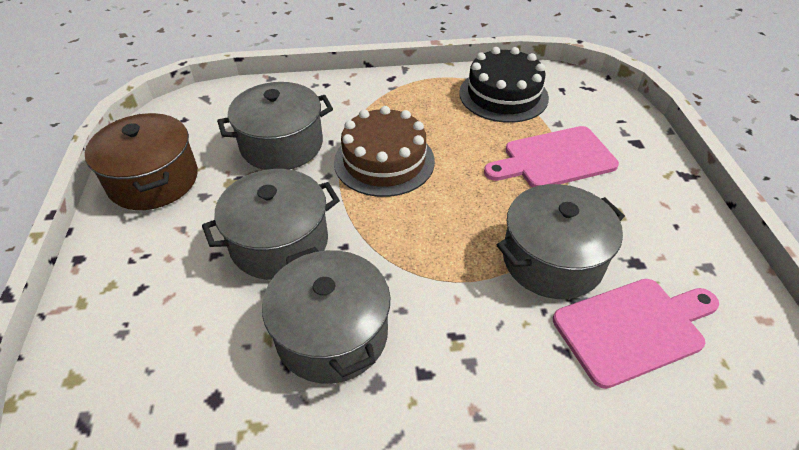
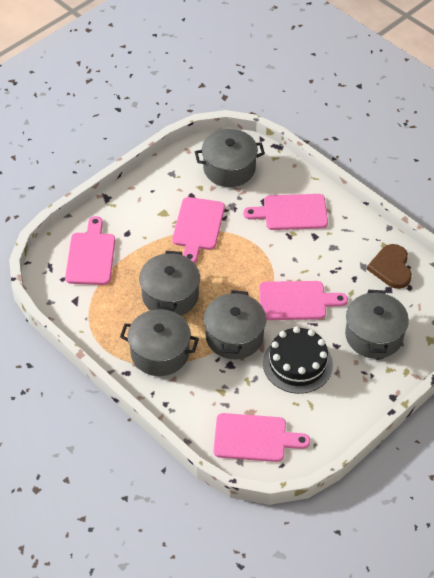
brown cake: [334,106,435,197] = 1 -> none = 0
brown heart: none = 0 -> [367,244,412,289] = 1
brown pot: [85,113,198,210] = 1 -> none = 0
grey pot: [202,169,340,280] [217,82,333,170] [262,247,390,384] [497,184,625,299] = 4 -> [120,309,199,376] [139,251,200,316] [195,129,265,187] [204,290,266,359] [345,290,409,359] = 5
pink cutting board: [484,126,619,187] [553,279,719,389] = 2 -> [65,216,115,285] [172,197,225,263] [214,413,310,462] [243,194,328,230] [259,281,348,320] = 5

